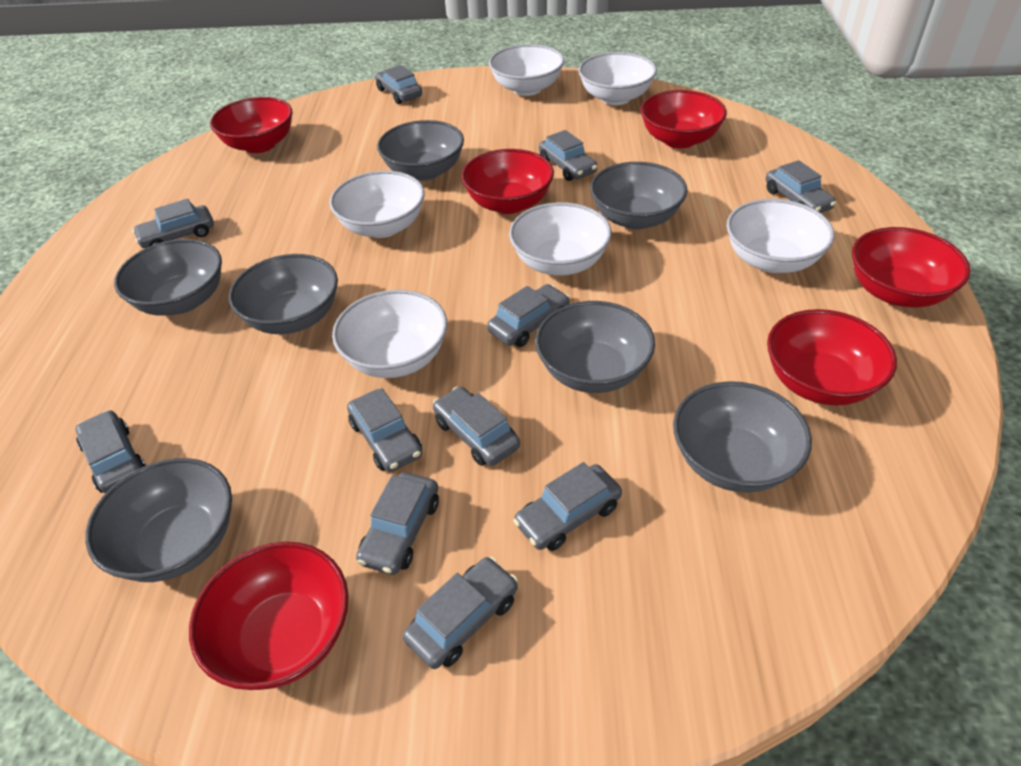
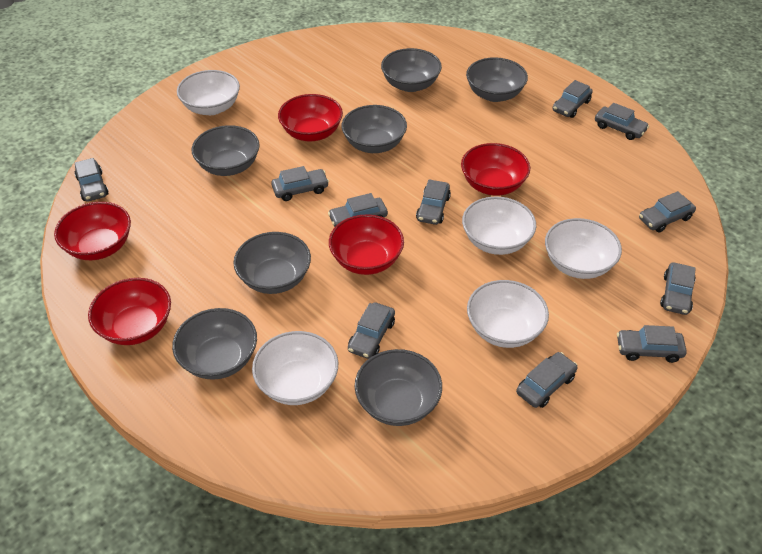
red bowl: [189,542,349,690] [210,97,293,153] [461,149,554,214] [640,90,727,149] [767,309,897,406] [852,227,971,307] = 6 -> [54,202,131,260] [88,278,171,345] [278,94,343,141] [329,215,404,275] [461,143,530,195] = 5
white bowl: [329,171,425,238] [332,290,447,378] [489,44,564,96] [509,202,611,276] [578,52,657,105] [727,199,834,273] = 6 -> [177,70,240,115] [252,331,338,405] [462,196,536,255] [467,280,549,348] [545,218,622,279] = 5

